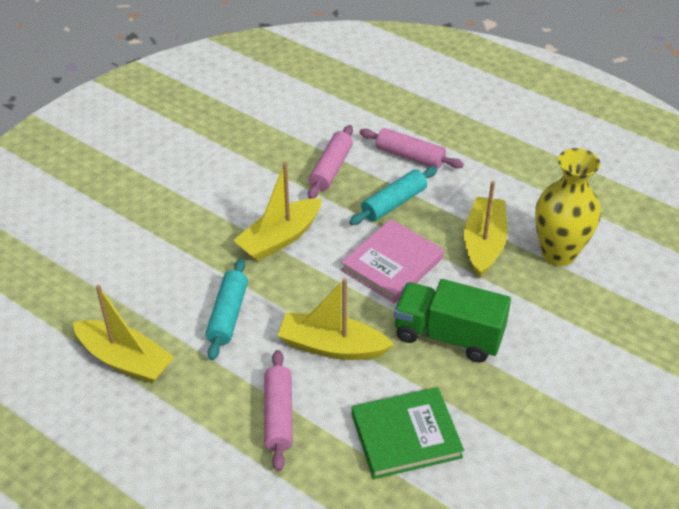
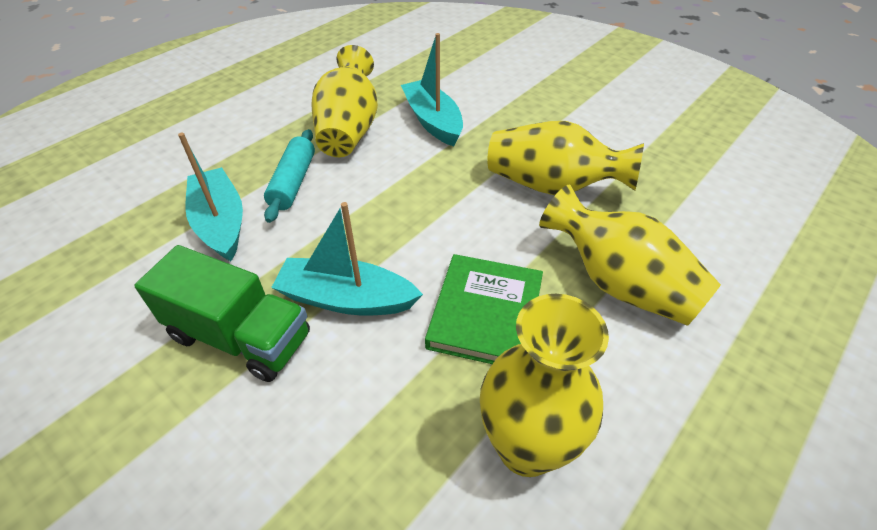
pink book: [341,219,444,303] = 1 -> none = 0
pink rolling pin: [264,350,293,471] [308,125,353,199] [359,128,464,169] = 3 -> none = 0
turquoise boat: none = 0 -> [178,133,243,261] [271,202,423,315] [401,33,463,146] = 3
turquoise rolling pin: [205,258,248,360] [349,167,438,225] = 2 -> [264,129,315,223] = 1
yellow boat: [73,285,174,383] [233,162,322,261] [277,278,394,360] [464,181,508,278] = 4 -> none = 0
yellow vase: [535,148,601,266] = 1 -> [312,45,378,157] [480,294,609,477] [487,121,644,195] [539,184,721,326] = 4

